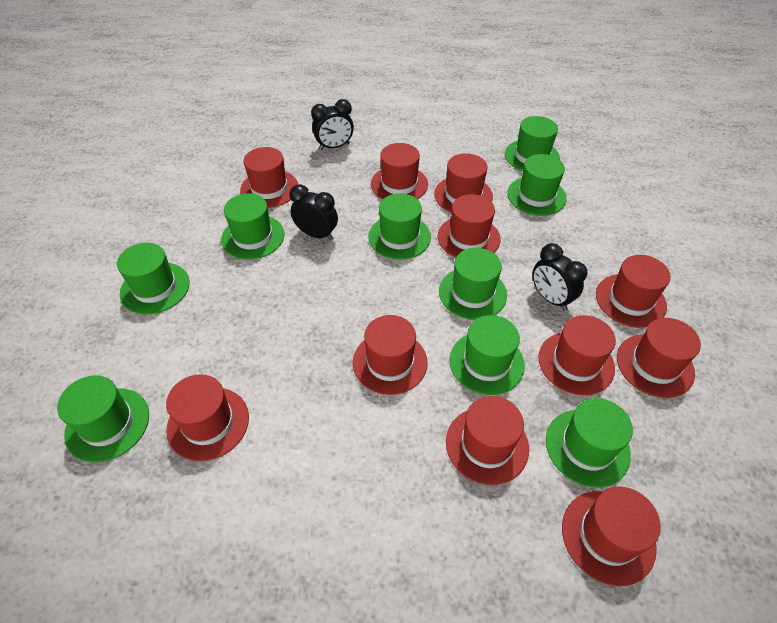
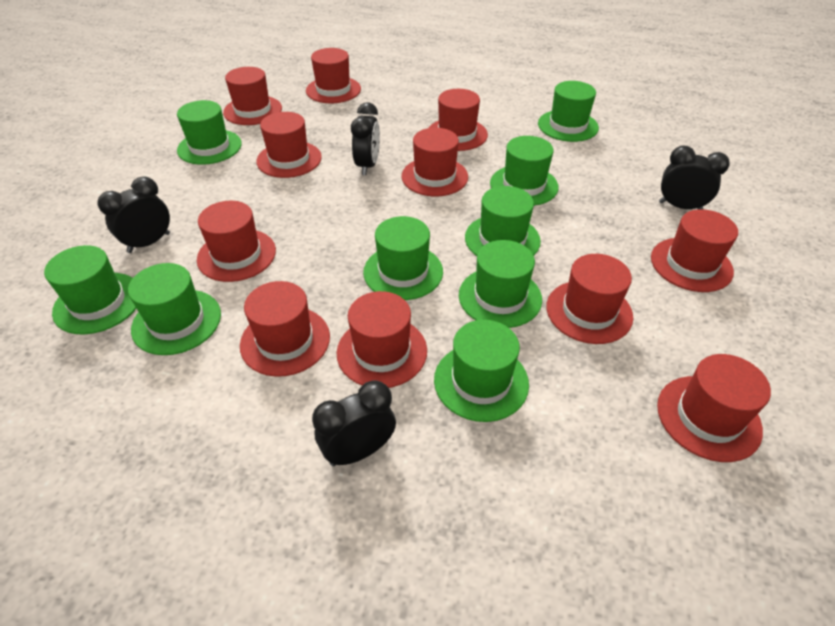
black clock: [290,184,338,241] [311,99,354,150] [532,243,587,311] = 3 -> [97,176,170,253] [312,380,396,466] [351,102,380,175] [659,146,730,209] = 4

